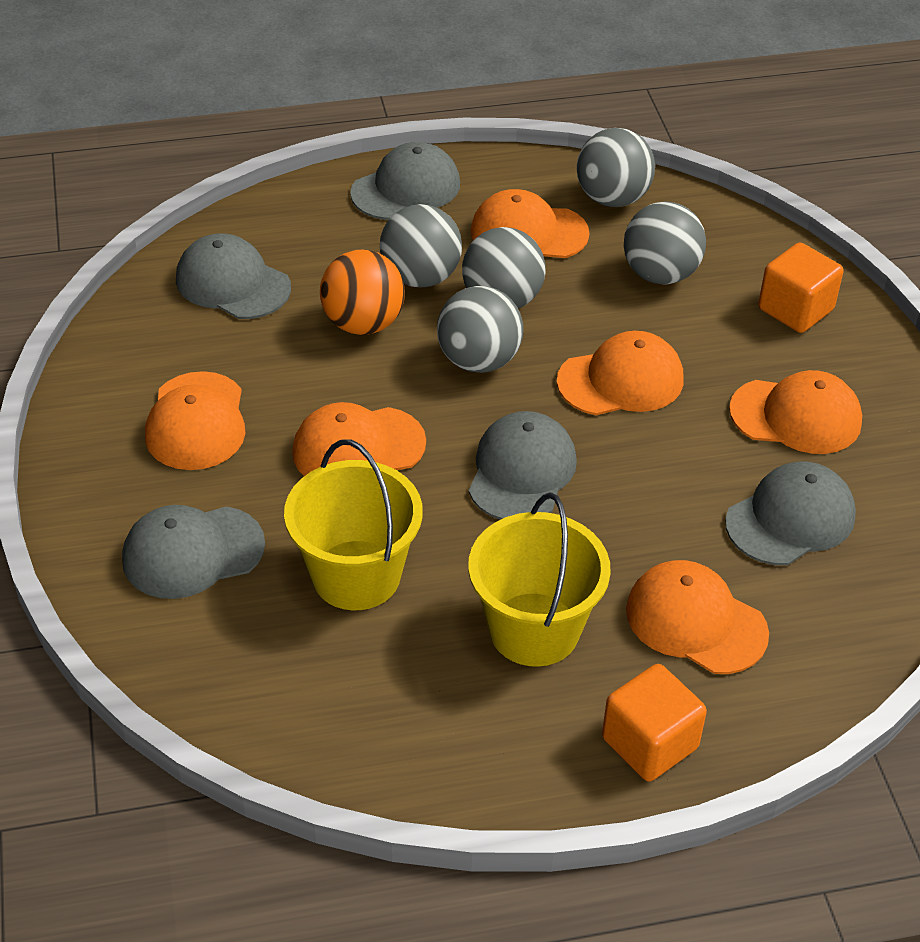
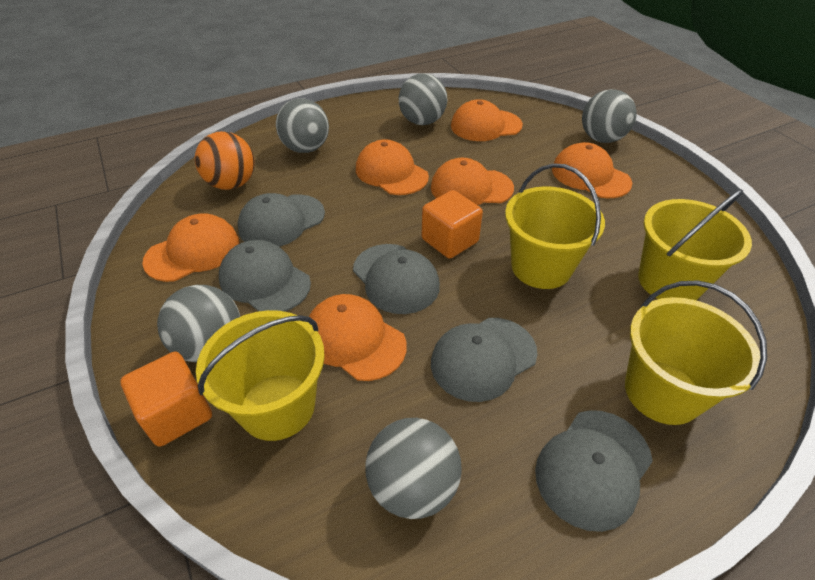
yellow bucket: [284,440,423,610] [468,492,611,667] = 2 -> [196,310,325,441] [505,163,605,289] [625,280,767,425] [638,189,752,300] = 4

